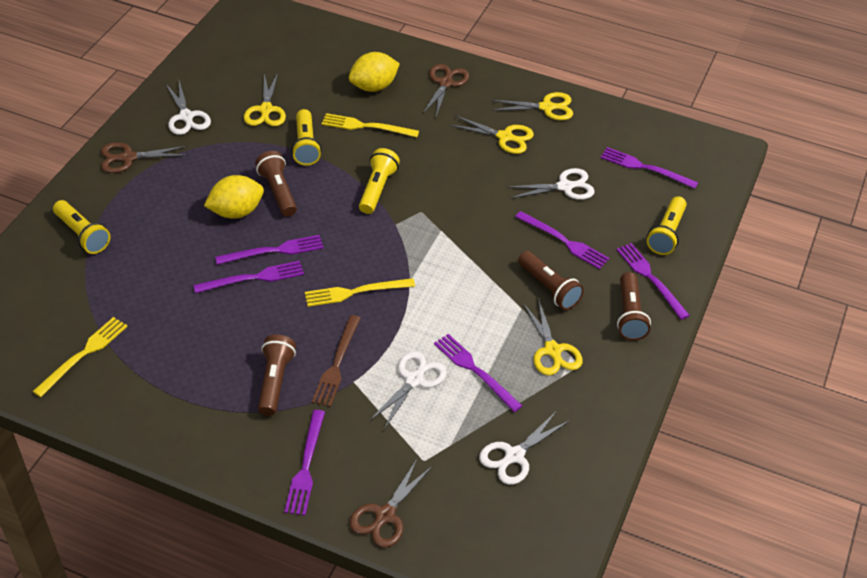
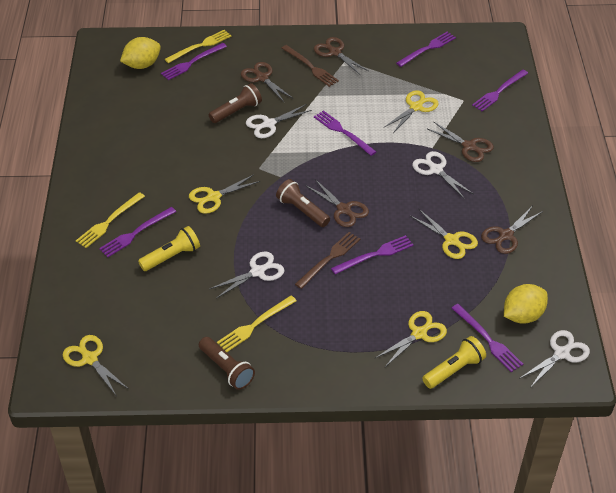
brown flashlight: [255,151,297,216] [258,334,296,416] [518,251,584,310] [617,272,651,341] = 4 -> [199,337,255,390] [209,83,262,123] [276,179,330,227] = 3
brown fork: [312,315,361,407] = 1 -> [281,45,339,87] [295,232,360,289] = 2
brown scissors: [101,142,188,173] [349,459,432,548] [423,64,469,117] = 3 -> [241,62,294,102] [306,179,369,227] [314,37,369,75] [428,122,494,162] [481,207,543,254] = 5
yellow flashlight: [53,200,111,254] [291,109,322,166] [359,148,400,214] [647,196,687,255] = 4 -> [138,226,200,271] [422,336,486,389] = 2
yellow scissors: [244,73,286,126] [449,115,534,154] [491,92,573,120] [523,298,583,376] = 4 -> [63,335,128,395] [189,175,260,214] [375,311,447,367] [385,90,438,133] [410,209,478,259] = 5

